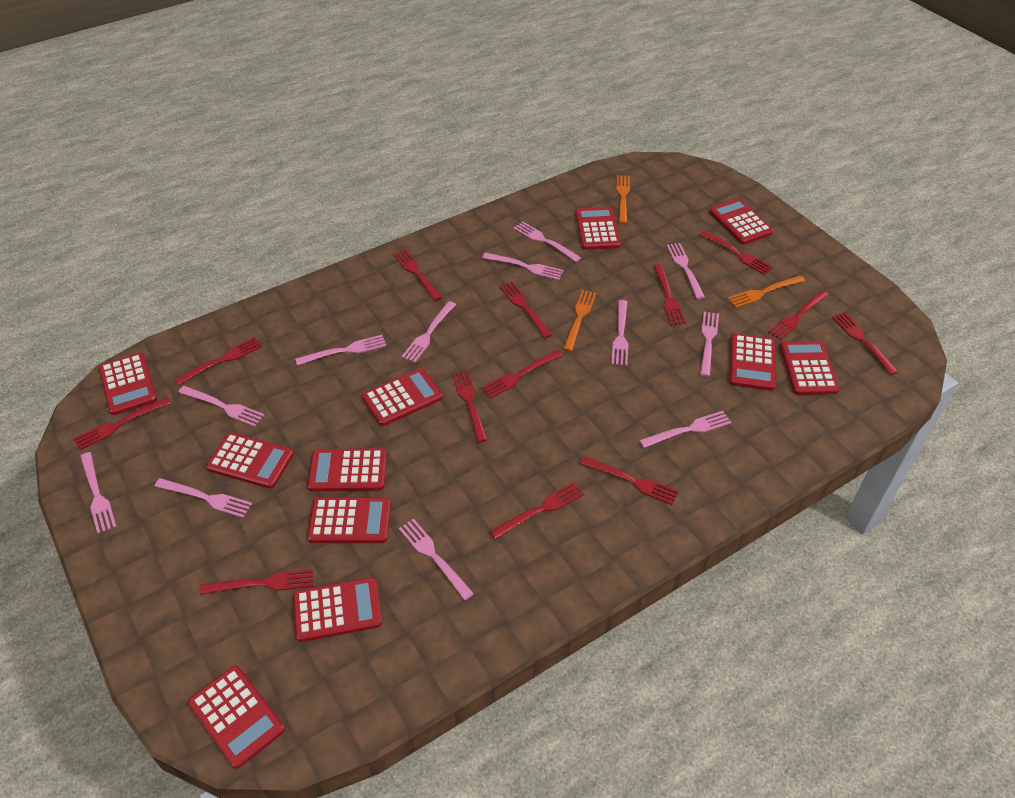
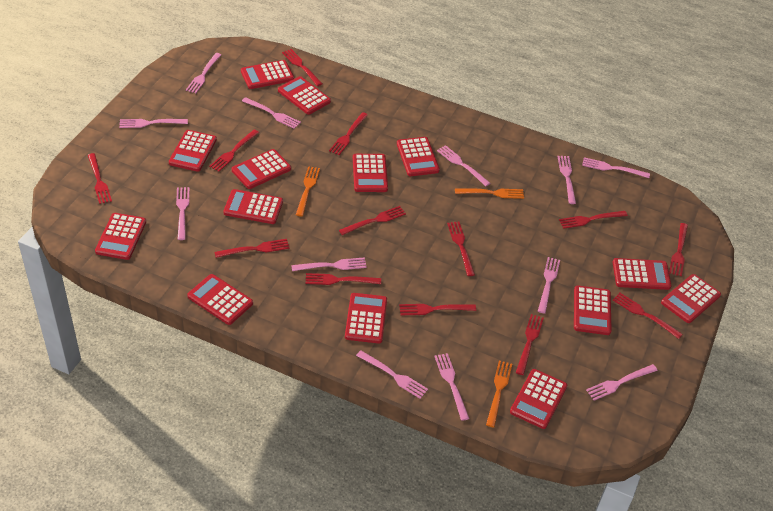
red calculator: [99,353,157,415] [188,666,285,769] [206,432,294,489] [293,577,382,642] [307,497,391,543] [308,448,387,492] [362,368,443,426] [575,207,621,250] [709,199,773,245] [730,334,776,391] [780,341,839,395] = 11 -> [95,213,146,260] [169,130,217,172] [187,274,253,325] [223,189,283,224] [232,149,291,189] [241,60,294,89] [278,76,331,115] [345,293,387,343] [353,154,388,192] [397,137,440,176] [510,369,567,429] [574,285,612,335] [613,258,671,290] [661,274,721,323] = 14

